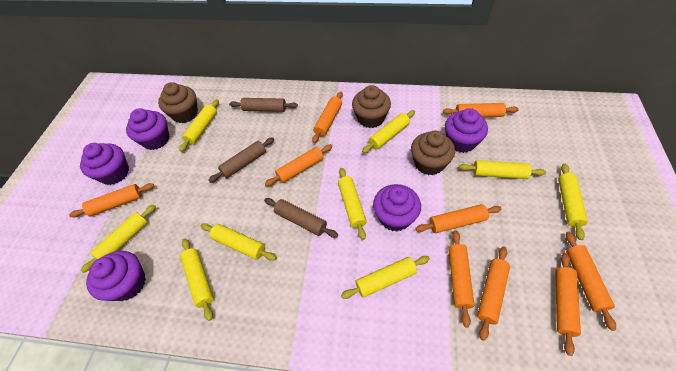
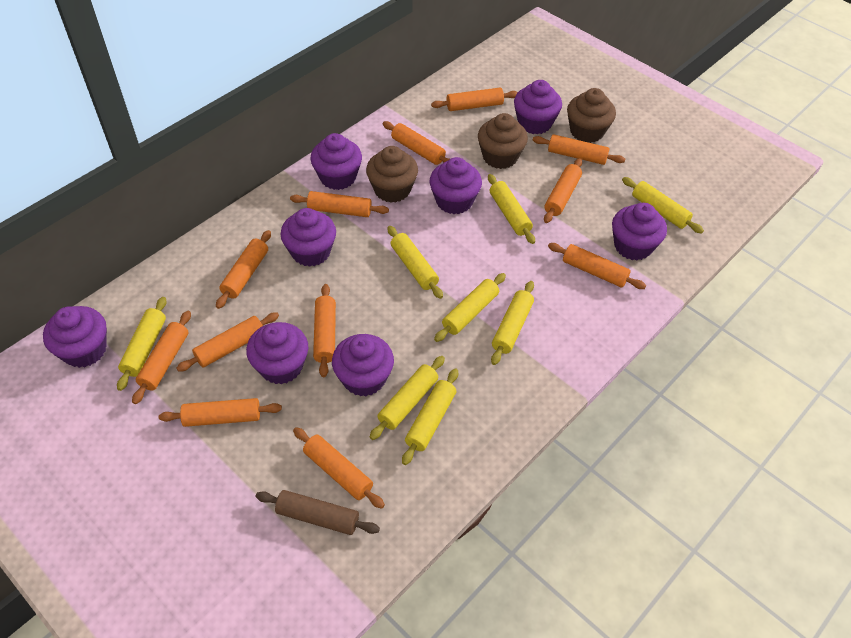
brown rolling pin: [208,137,274,183] [229,98,298,112] [264,198,338,238] = 3 -> [256,490,380,535] = 1
orange rolling pin: [69,183,154,217] [265,144,333,186] [312,92,343,143] [416,204,501,233] [443,103,519,117] [448,231,474,327] [477,247,510,341] [555,253,581,356] [566,232,616,331] = 9 -> [132,311,191,404] [159,398,282,427] [176,312,279,372] [216,230,271,309] [290,191,389,217] [293,427,385,509] [313,284,336,377] [383,121,449,165] [431,88,518,111] [533,134,625,165] [544,158,582,223] [548,243,646,289] = 12
purple cupcake: [80,143,129,185] [86,251,146,301] [126,108,169,150] [373,184,421,231] [445,108,488,153] = 5 -> [43,306,107,368] [246,322,308,384] [280,208,336,267] [310,133,362,190] [332,334,394,396] [430,157,482,214] [514,80,562,134] [612,203,667,260] = 8
yellow rolling pin: [81,204,156,273] [179,99,219,152] [180,239,214,321] [200,223,276,261] [338,168,367,240] [341,256,430,299] [362,110,415,153] [459,160,546,179] [558,163,588,240] = 9 -> [117,297,166,391] [370,356,445,440] [387,226,443,299] [402,368,458,465] [434,273,506,342] [488,174,535,244] [491,281,534,365] [622,177,704,234] = 8

